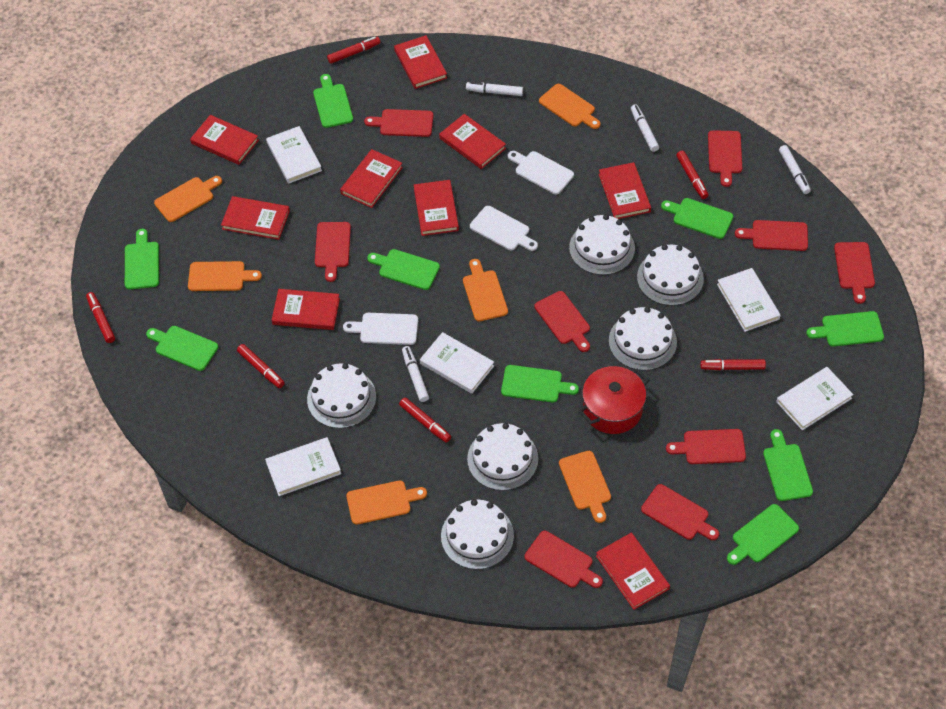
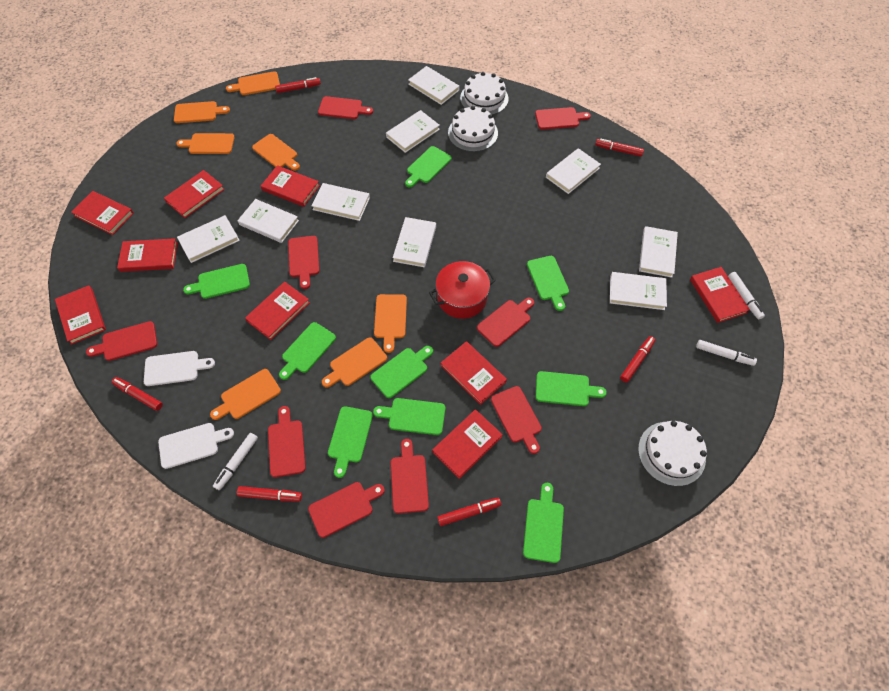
orange cutting board: [154,176,222,222] [188,261,262,291] [346,480,427,525] [463,259,508,321] [539,84,601,129] [559,451,611,523] = 6 -> [174,101,230,123] [176,133,235,154] [210,369,281,420] [226,71,280,95] [252,134,300,171] [322,337,387,388] [374,294,407,353] = 7
white book: [265,437,341,496] [266,126,322,184] [420,332,494,394] [717,268,781,332] [776,367,853,430] = 5 -> [177,215,240,263] [237,199,299,243] [312,183,370,221] [386,110,440,153] [393,217,436,267] [408,66,459,105] [546,148,601,194] [610,272,667,310] [639,226,678,278] = 9
white cake: [307,363,376,428] [441,499,514,569] [467,423,538,491] [569,214,635,275] [609,307,677,371] [637,244,704,306] = 6 -> [448,106,498,152] [460,72,509,115] [638,421,707,486] = 3
white cutting board: [343,313,418,345] [470,206,538,251] [508,151,574,194] = 3 -> [144,351,215,386] [158,423,234,469] = 2
white marker: [402,346,429,402] [466,82,523,96] [631,104,659,152] [779,145,811,194] = 4 -> [213,433,258,490] [696,340,757,366] [728,272,765,319] = 3

